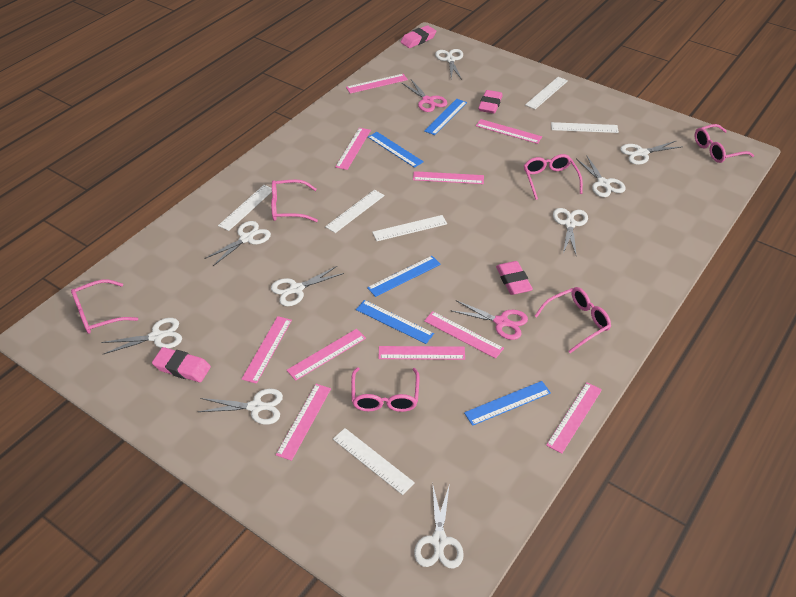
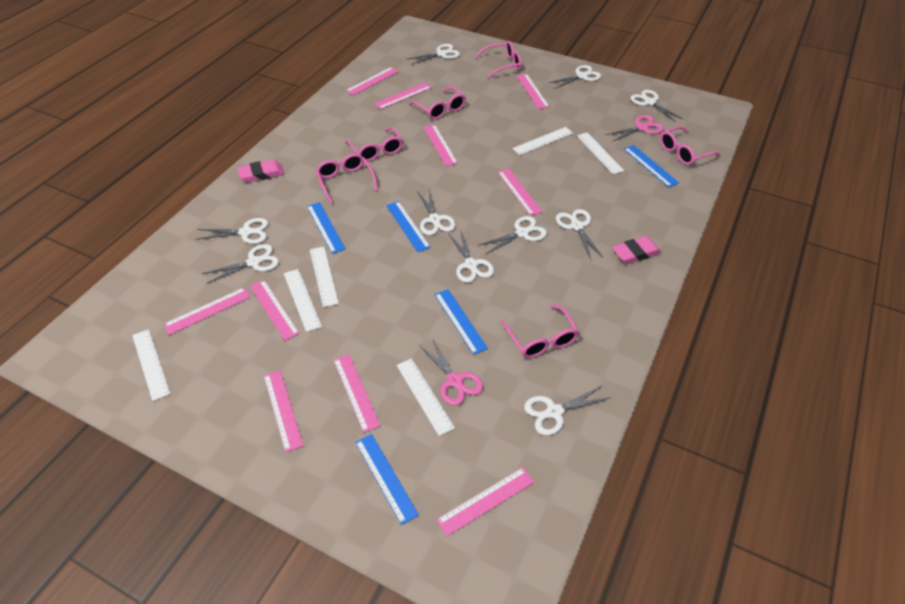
pink eraser: [152,347,211,382] [401,25,436,48] [478,90,503,114] [496,261,533,295] = 4 -> [237,160,284,182] [612,236,661,264] = 2
white scissors: [101,318,182,354] [198,389,283,425] [204,221,271,266] [271,265,344,306] [414,483,464,569] [435,49,463,80] [553,208,588,257] [577,155,626,197] [620,140,681,165] = 9 -> [196,218,269,244] [202,244,279,284] [408,44,460,65] [417,189,456,235] [448,231,494,283] [478,216,547,255] [524,385,609,435] [549,65,601,89] [556,209,603,260] [631,90,683,122] = 10

